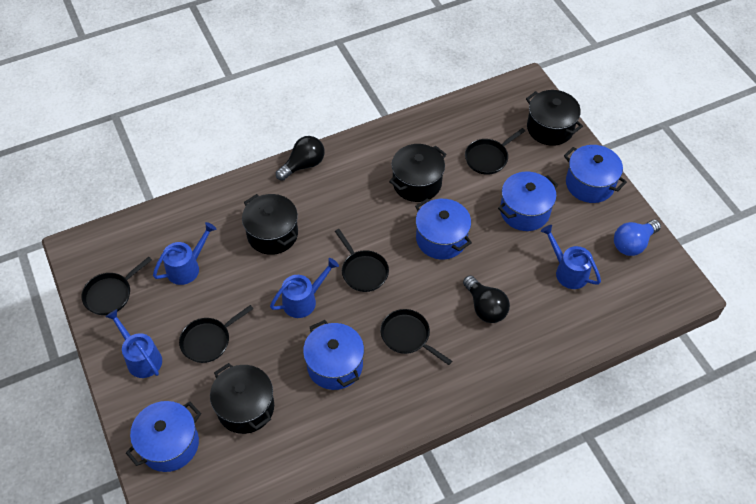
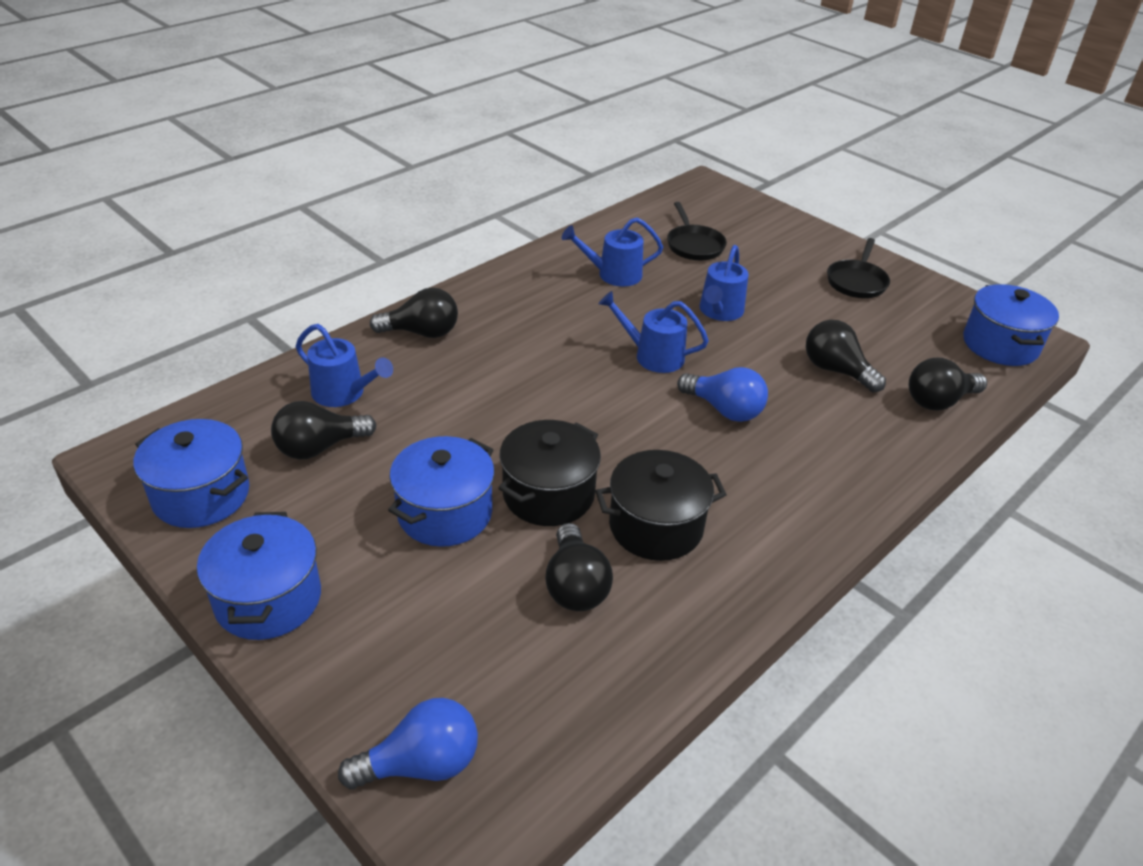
black light bulb: [276,136,325,181] [463,275,510,323] = 2 -> [271,401,376,459] [370,288,458,338] [545,523,613,611] [806,320,886,392] [909,358,987,410] = 5
black pan: [82,257,152,315] [179,305,253,363] [335,229,389,292] [380,309,452,365] [465,128,525,175] = 5 -> [667,202,727,260] [827,238,890,298] = 2
black pot: [210,363,274,434] [242,194,298,255] [389,144,446,202] [526,90,583,146] = 4 -> [499,420,601,526] [595,450,727,561] = 2
blue light bulb: [614,220,661,256] = 1 -> [338,698,478,789] [677,367,768,422] = 2
blue pot: [126,401,201,472] [303,320,364,390] [415,198,472,260] [498,172,558,231] [564,145,627,203] = 5 -> [134,419,249,528] [197,512,321,640] [388,436,495,547] [963,284,1059,366] = 4

